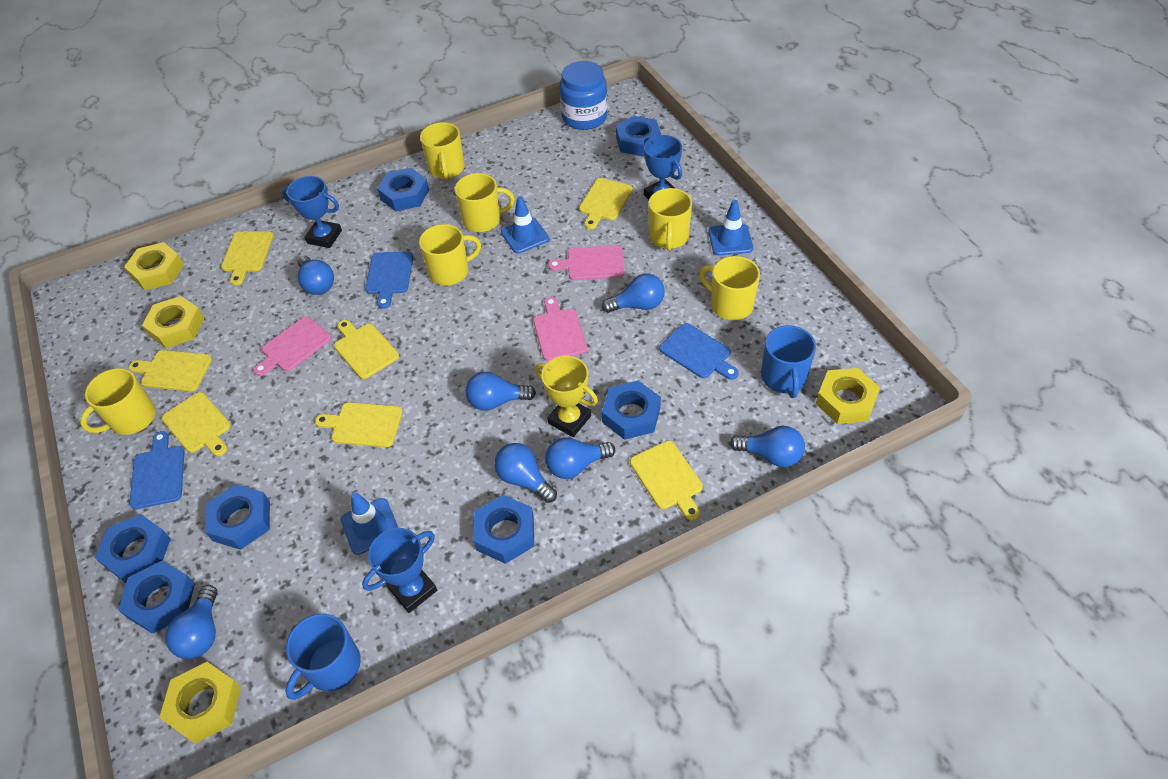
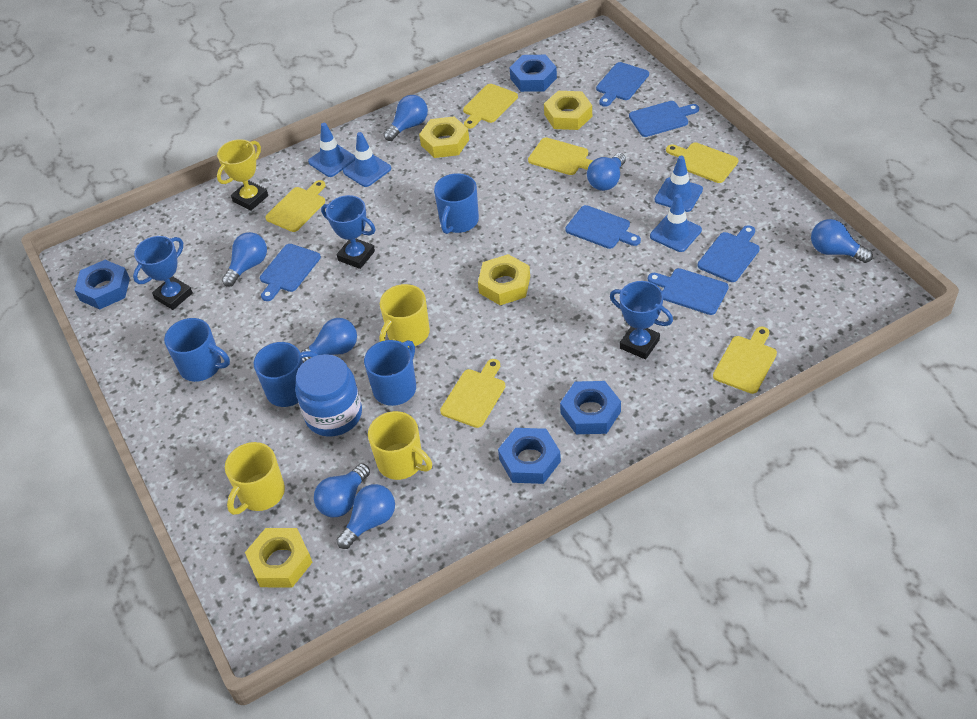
blue cutting board: [129,431,185,510] [365,251,413,309] [659,323,739,380] = 3 -> [260,244,321,301] [565,205,641,249] [596,62,649,107] [629,101,699,137] [648,268,729,315] [698,225,760,282] = 6
blue mug: [285,614,361,700] [761,326,816,398] = 2 -> [164,318,230,382] [254,342,318,407] [364,340,416,406] [434,173,479,234] = 4
blue nut: [95,514,171,583] [118,561,195,634] [205,484,270,550] [377,168,429,211] [474,495,534,564] [602,381,661,440] [616,116,661,157] = 7 -> [74,260,130,309] [498,428,561,484] [510,55,557,92] [560,381,621,434] = 4
blue traffic cone: [341,492,398,555] [501,196,549,254] [708,200,753,256] = 3 -> [308,123,355,177] [343,132,391,187] [650,194,702,252] [655,156,703,212] = 4
pink cutting board: [254,317,331,376] [533,297,587,361] [548,245,624,280] = 3 -> none = 0
yellow cutting board: [129,350,212,392] [162,392,231,456] [221,231,274,286] [315,402,403,447] [334,320,399,379] [579,178,633,229] [630,441,703,521] = 7 -> [265,180,326,232] [440,359,506,428] [463,84,518,129] [528,138,593,175] [666,142,738,183] [713,327,777,394] = 6
yellow mug: [80,368,156,435] [419,224,481,285] [420,122,465,179] [455,173,515,232] [648,188,692,251] [699,256,760,320] = 6 -> [225,442,285,515] [368,411,432,480] [380,284,430,347] = 3

